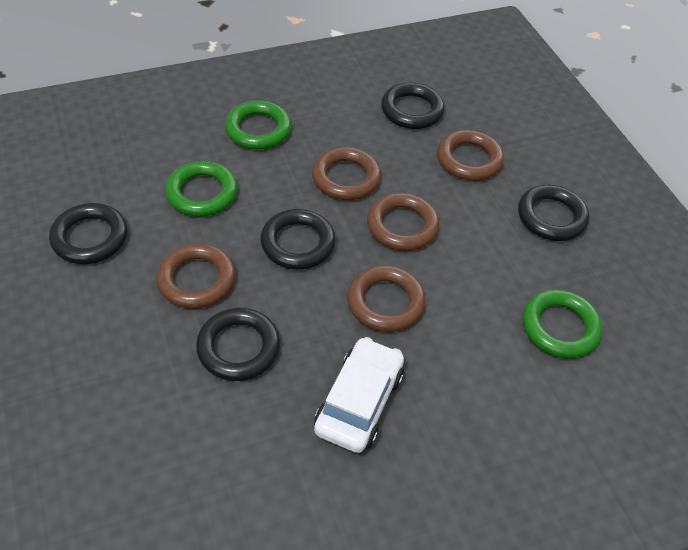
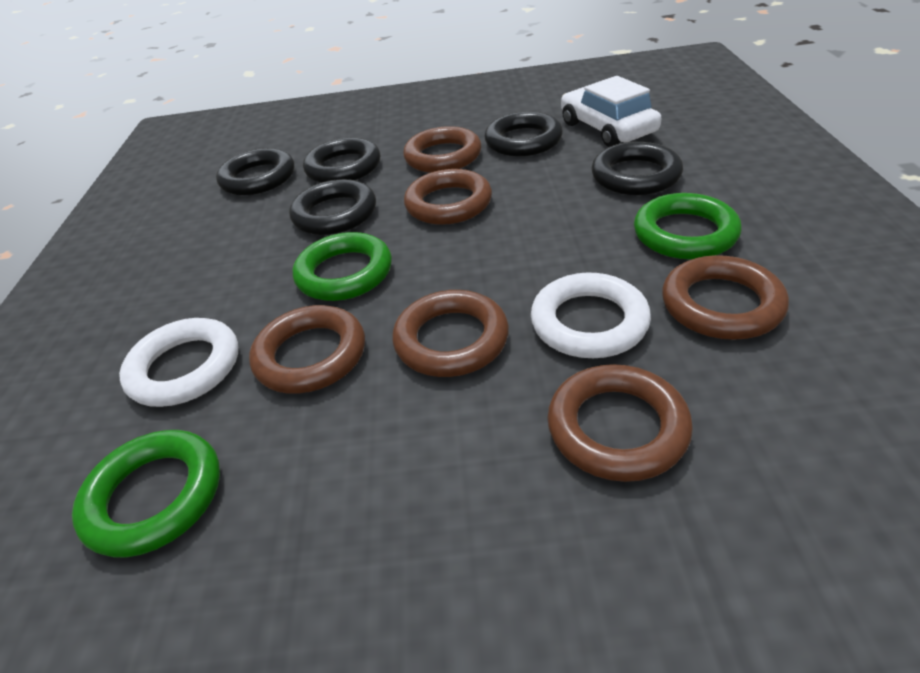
brown ring: [156,243,235,309] [312,147,381,200] [347,265,426,332] [367,193,439,251] [437,130,504,181] = 5 -> [249,305,365,394] [392,290,509,377] [403,126,481,173] [404,169,492,225] [547,364,693,482] [662,255,789,340] = 6
white ring: none = 0 -> [119,318,238,407] [531,273,651,358] = 2

